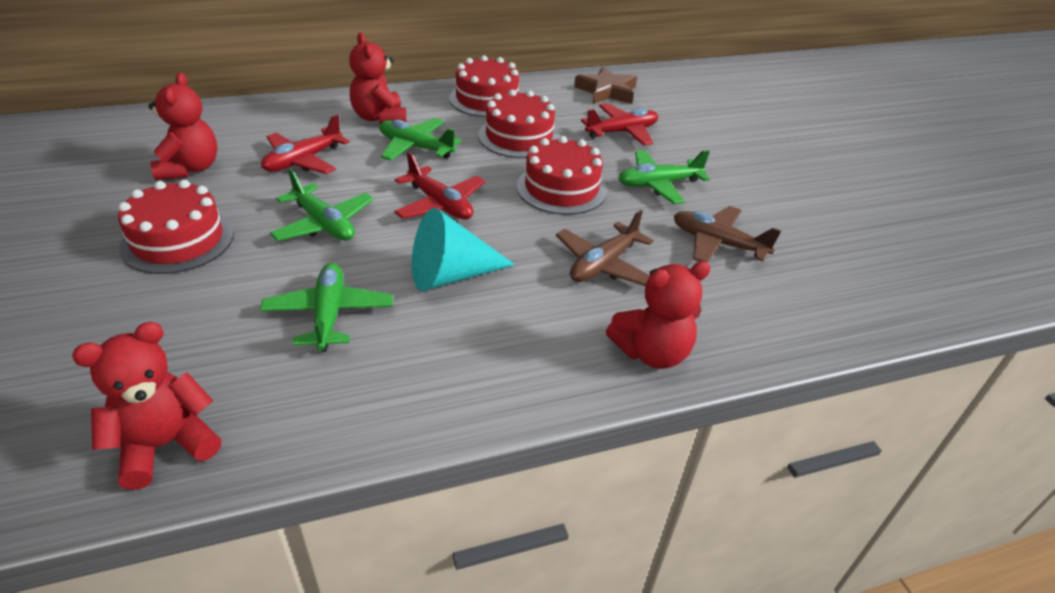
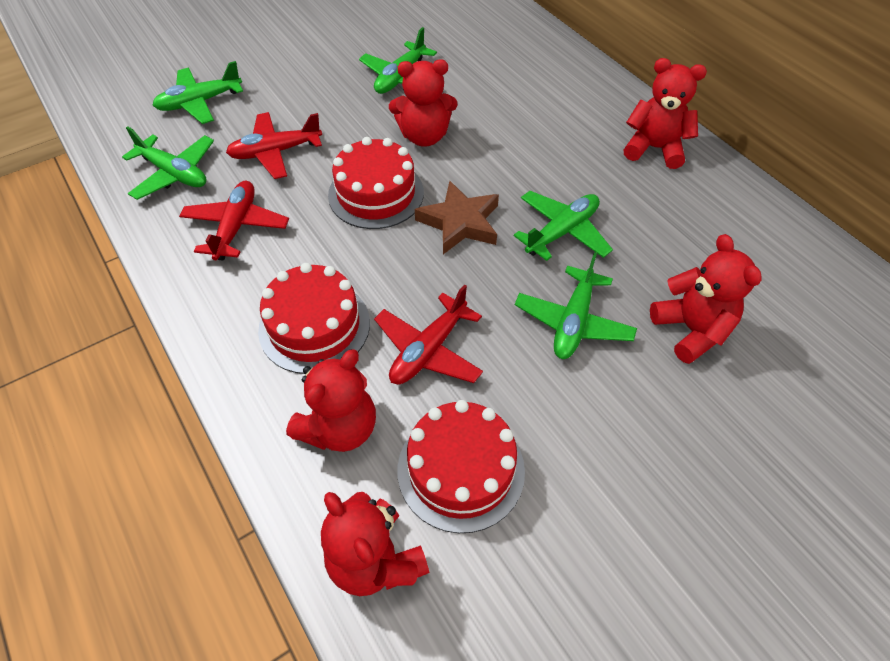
brown plane: [556,210,654,286] [674,206,781,263] = 2 -> none = 0
green plane: [260,263,393,352] [270,169,374,241] [379,118,462,161] [618,150,710,204] = 4 -> [122,126,214,200] [152,61,243,124] [359,27,437,94] [514,191,613,261] [515,252,637,359] = 5
red cake: [118,180,234,274] [449,55,521,117] [478,89,560,158] [517,136,607,215] = 4 -> [258,263,370,374] [328,137,424,229] [397,400,525,533] = 3
red teddy bear: [72,322,221,490] [149,72,218,180] [349,32,406,124] [606,261,711,369] = 4 -> [286,349,376,452] [321,492,429,596] [389,59,458,147] [624,58,707,169] [650,234,762,364] = 5
turquoise cone: [412,208,515,291] = 1 -> none = 0

